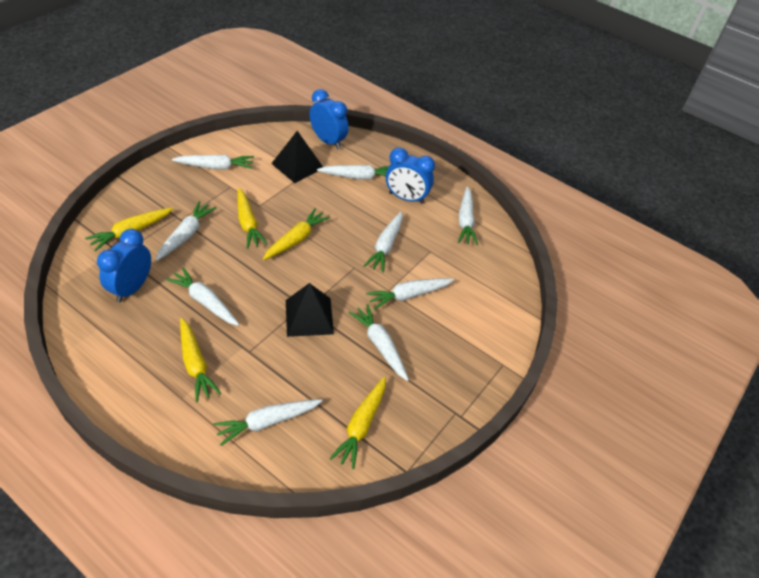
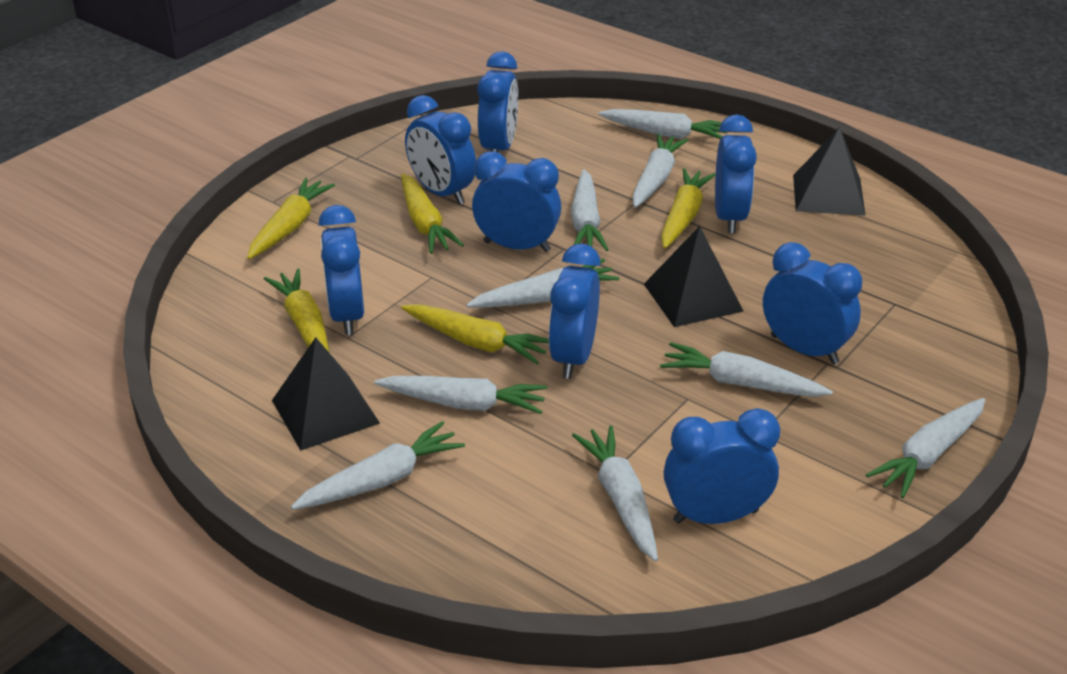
black pyramid: [271,131,323,183] [286,283,334,337] = 2 -> [272,337,380,451] [644,226,744,327] [793,127,866,216] = 3
blue clock: [97,229,151,302] [309,89,349,149] [386,148,435,204] = 3 -> [318,205,364,335] [405,95,476,205] [472,151,561,252] [477,51,518,152] [549,244,600,379] [664,408,780,524] [715,115,757,233] [763,242,862,364] = 8

